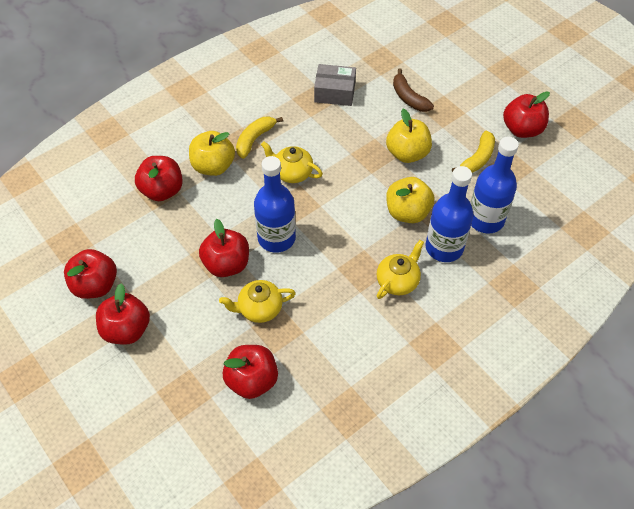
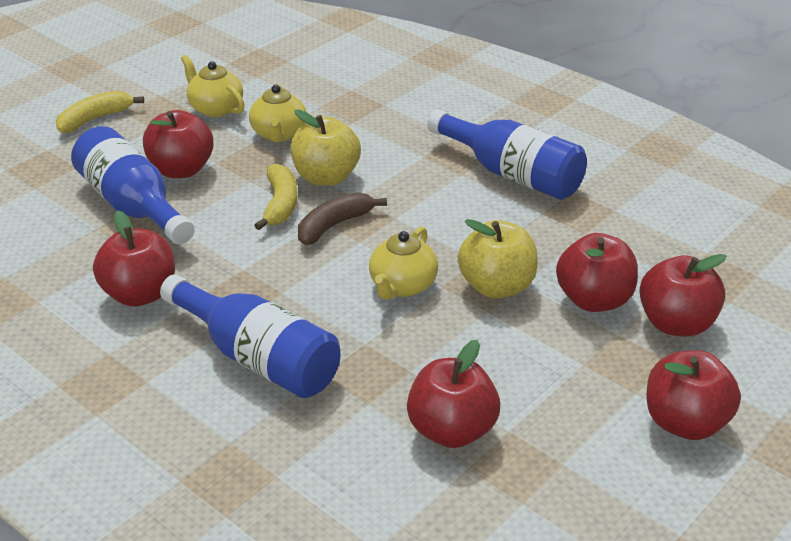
grey box: [314,64,356,106] = 1 -> none = 0
yellow apple: [189,131,235,176] [386,109,432,163] [386,177,434,223] = 3 -> [290,110,361,186] [458,219,538,298] = 2

